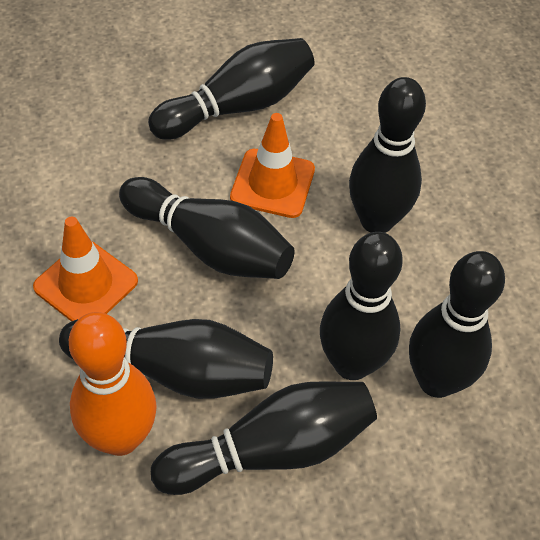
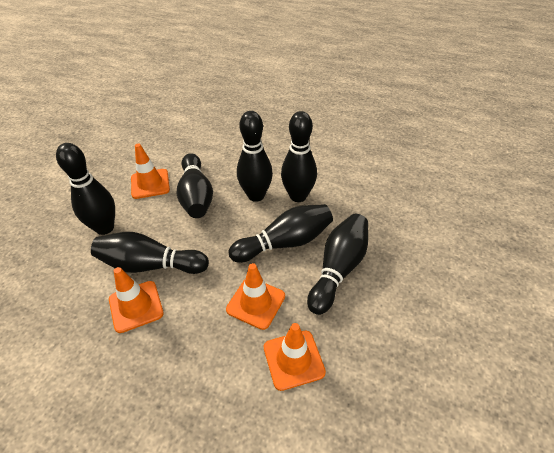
orange bowling pin: [69,312,157,456] = 1 -> none = 0
orange traffic cone: [33,217,138,321] [230,113,315,218] = 2 -> [109,267,164,333] [131,143,170,199] [226,263,285,330] [264,323,326,391] = 4

